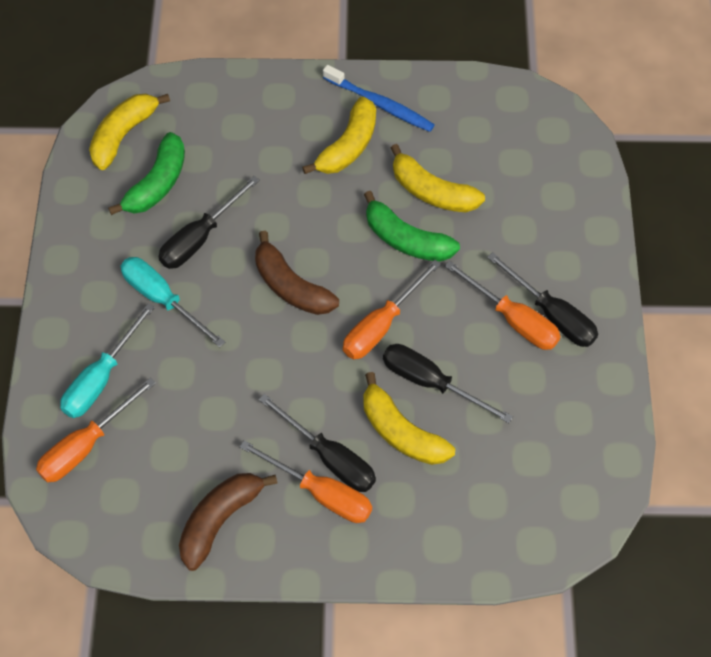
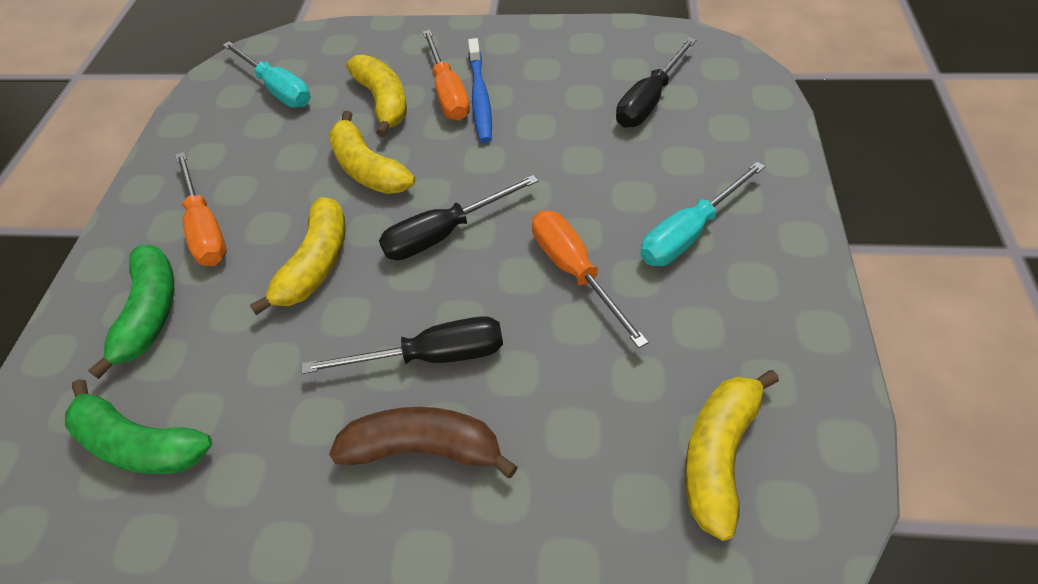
black screwdriver: [159,176,260,269] [259,394,376,492] [383,344,513,423] [487,252,598,347] = 4 -> [302,316,503,374] [379,175,539,260] [616,37,696,128] = 3
brown banana: [179,473,277,571] [255,231,339,315] = 2 -> [329,407,518,478] = 1
orange screwdriver: [36,378,156,483] [239,440,372,523] [343,260,441,359] [445,261,561,350] = 4 -> [175,152,227,266] [422,30,470,120] [532,210,649,348] = 3

